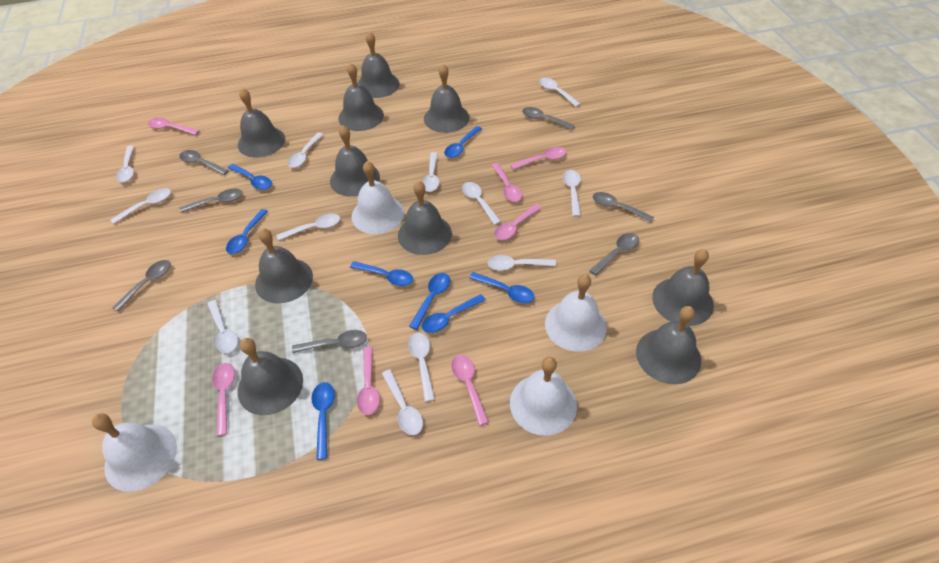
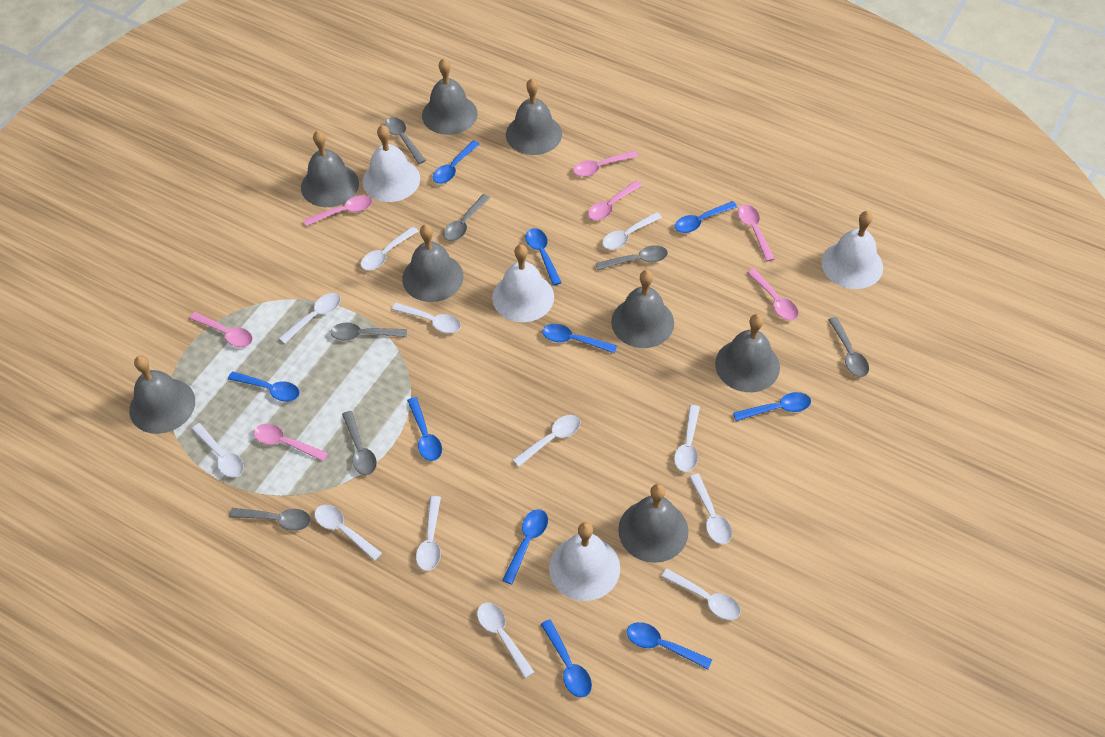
blue spoon: [226,209,268,254] [228,164,272,190] [311,382,335,460] [350,261,413,286] [409,273,450,330] [422,294,486,333] [444,126,482,158] [469,272,534,303] = 8 -> [228,371,300,402] [407,397,442,461] [433,140,480,184] [502,509,548,584] [526,228,562,286] [541,619,592,697] [542,324,617,353] [627,622,712,669] [675,201,737,233] [733,392,811,421] = 10
grey bell: [238,88,285,157] [238,338,303,415] [255,228,313,304] [330,125,380,197] [338,63,384,131] [357,32,400,98] [398,181,452,255] [424,64,469,133] [636,306,701,384] [652,249,714,326] = 10 -> [129,356,195,434] [301,130,359,207] [402,224,464,302] [422,58,478,135] [506,78,562,155] [611,270,674,348] [618,484,688,563] [715,314,780,392] = 8

